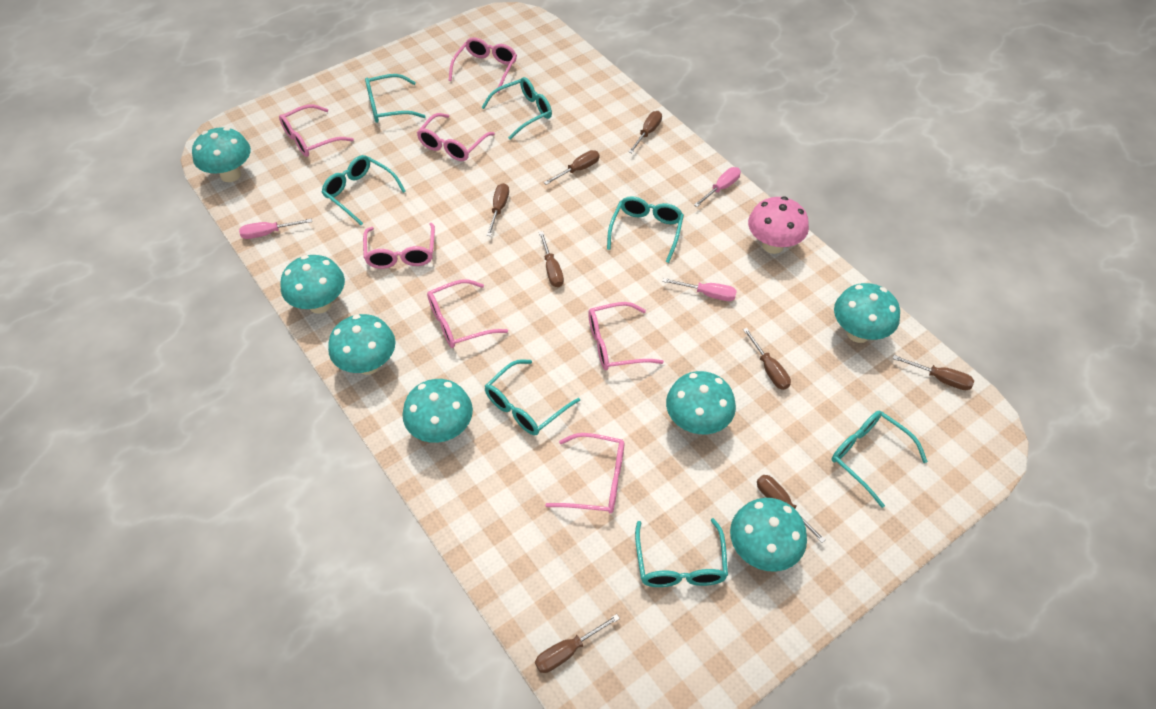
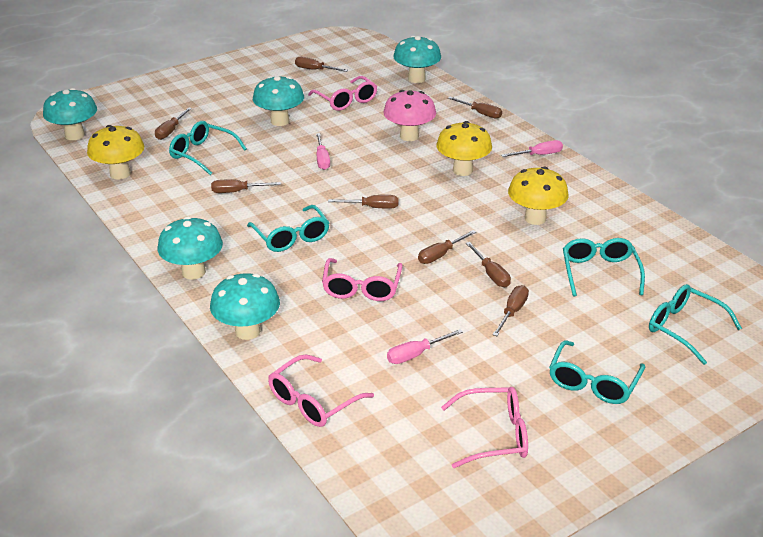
pink glasses: [279,104,354,157] [363,223,435,269] [417,113,495,161] [427,279,508,348] [448,37,517,93] [545,433,624,514] [588,302,664,370] = 7 -> [268,355,374,427] [308,76,377,111] [322,258,403,301] [441,387,528,468] = 4
turquoise glasses: [322,155,406,225] [365,74,426,123] [481,77,552,140] [485,359,580,435] [607,196,684,263] [635,518,728,587] [831,410,928,508] = 7 -> [169,121,247,175] [247,205,330,252] [549,340,645,404] [563,238,645,297] [649,284,742,365] = 5
turquoise mushroom: [192,127,251,182] [280,255,345,314] [328,314,396,375] [402,379,473,443] [666,371,736,434] [730,498,807,572] [834,283,900,343] = 7 -> [43,88,97,140] [158,216,223,280] [210,273,280,340] [253,76,304,126] [393,36,441,83] = 5
yellow mushroom: none = 0 -> [87,125,144,180] [436,121,492,176] [508,167,568,225] = 3

